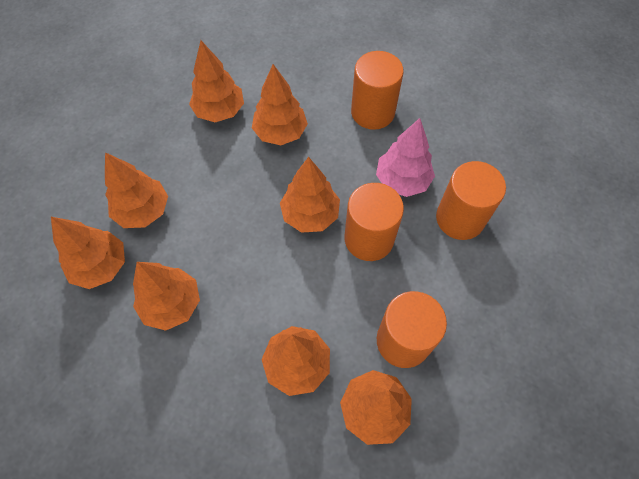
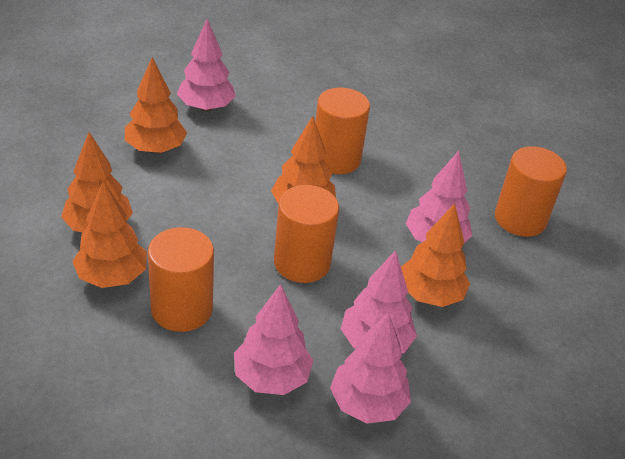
orange tree: [51,217,125,289] [105,152,168,228] [133,262,200,331] [189,40,244,122] [252,64,308,145] [261,326,330,396] [280,157,340,233] [340,370,412,445] = 8 -> [61,132,133,233] [72,181,147,288] [125,57,187,154] [271,116,336,204] [401,203,470,307] = 5
pink tree: [376,118,435,197] = 1 -> [177,19,236,112] [234,284,313,395] [330,312,411,424] [341,250,417,354] [406,151,472,243] = 5

